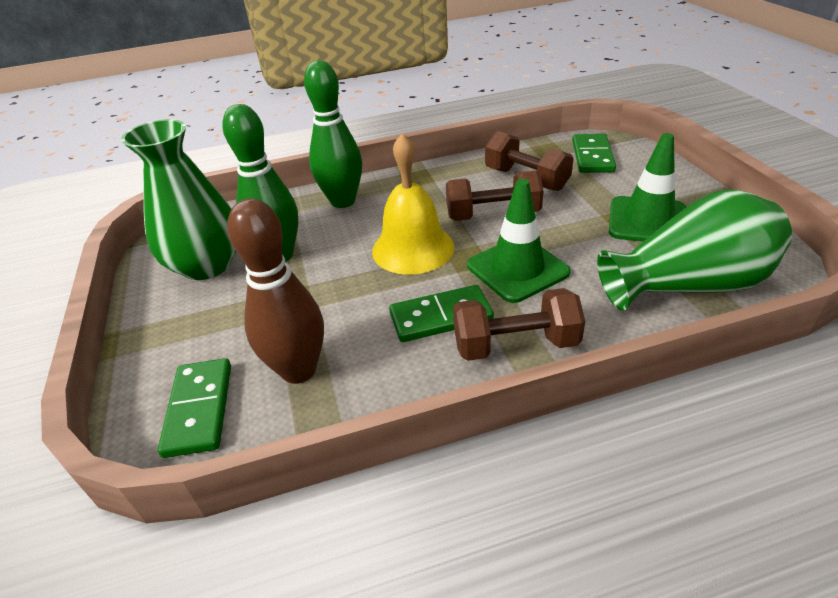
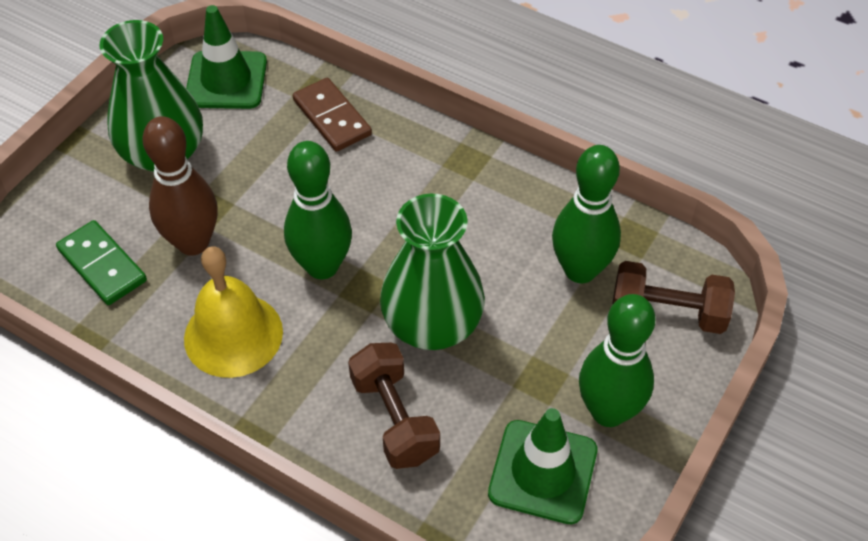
brown domino: none = 0 -> [293,78,372,152] = 1
brown dumbbell: [446,170,544,221] [453,288,585,361] [485,131,574,191] = 3 -> [348,343,440,469] [612,261,735,334] = 2
green bowling pin: [222,104,298,262] [304,60,362,208] = 2 -> [284,141,352,279] [552,145,621,283] [579,294,656,427] = 3
green domino: [158,358,231,458] [389,285,494,342] [572,134,616,173] = 3 -> [56,220,147,305] = 1

